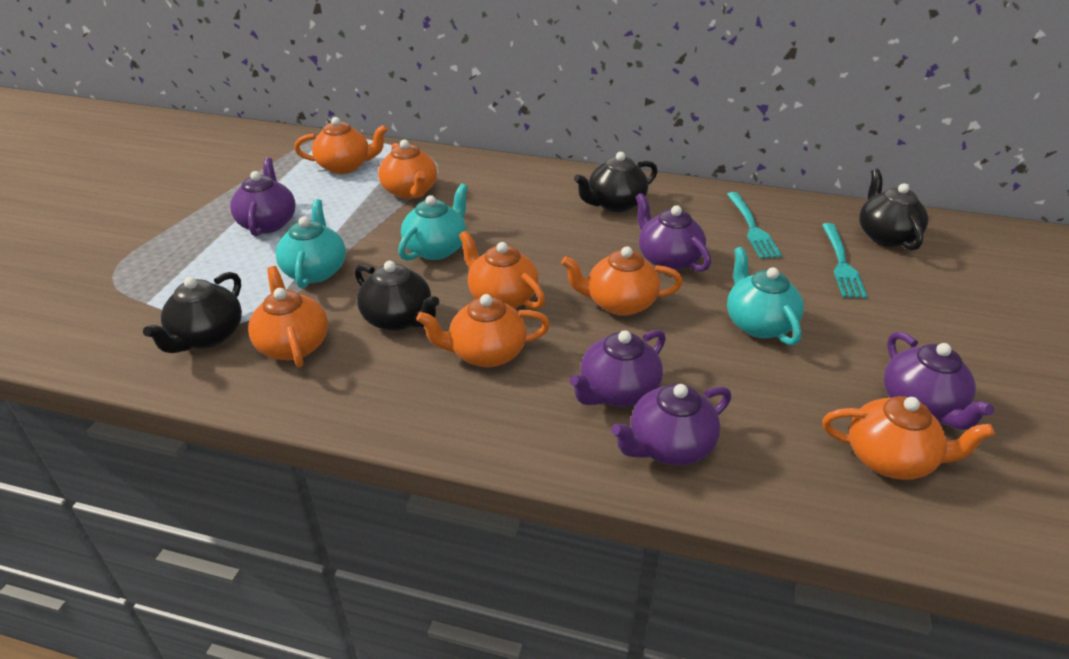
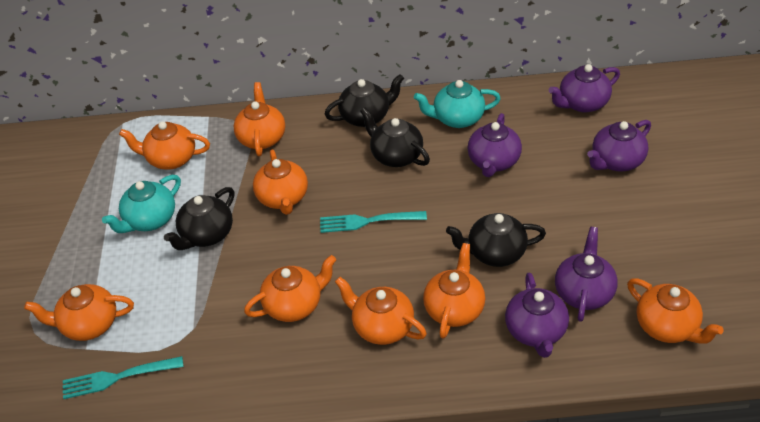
orange teapot: [248,266,328,367] [294,117,388,174] [378,140,437,199] [416,294,550,367] [459,231,545,309] [561,246,683,316] [822,396,995,480] = 7 -> [24,284,134,341] [119,121,210,170] [234,82,285,156] [244,255,336,322] [253,149,308,215] [335,277,427,345] [423,243,485,339] [627,278,724,343] = 8
turquoise teapot: [276,199,346,289] [398,184,468,261] [727,247,804,345] = 3 -> [102,175,181,233] [414,80,501,128] = 2

